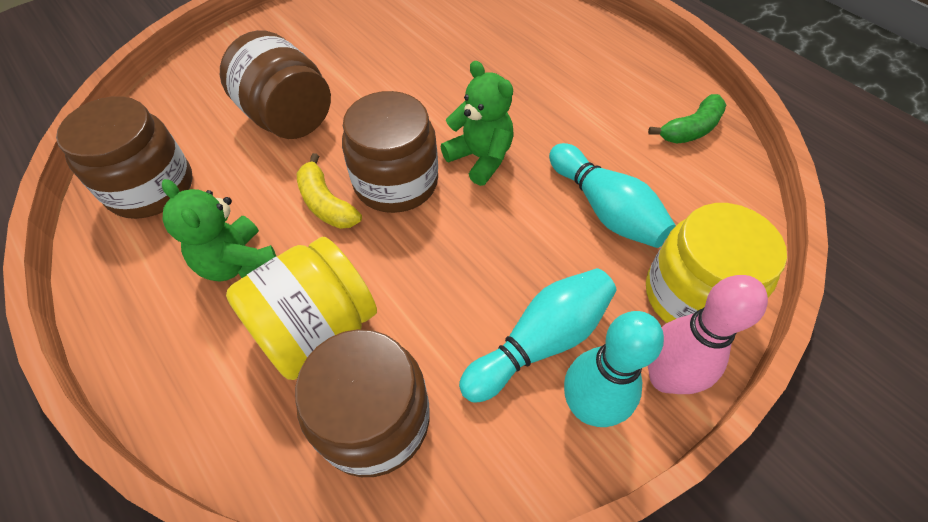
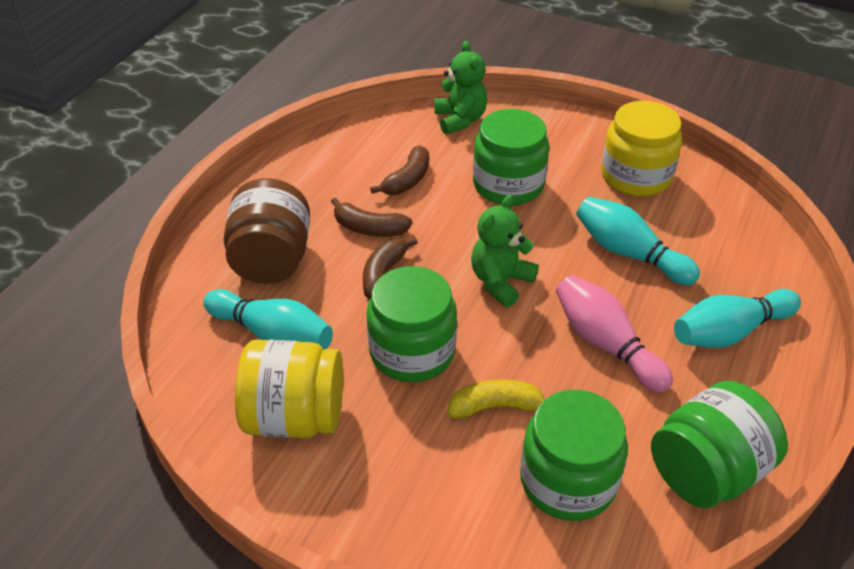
brown banana: none = 0 -> [331,198,412,237] [363,237,418,300] [370,145,429,195] = 3
brown jar: [56,96,193,219] [220,30,331,139] [295,329,430,477] [342,91,438,213] = 4 -> [224,178,310,284] = 1
green banana: [648,94,726,144] = 1 -> none = 0
green jar: none = 0 -> [367,266,457,382] [473,109,549,205] [520,389,628,521] [651,381,788,508] = 4

